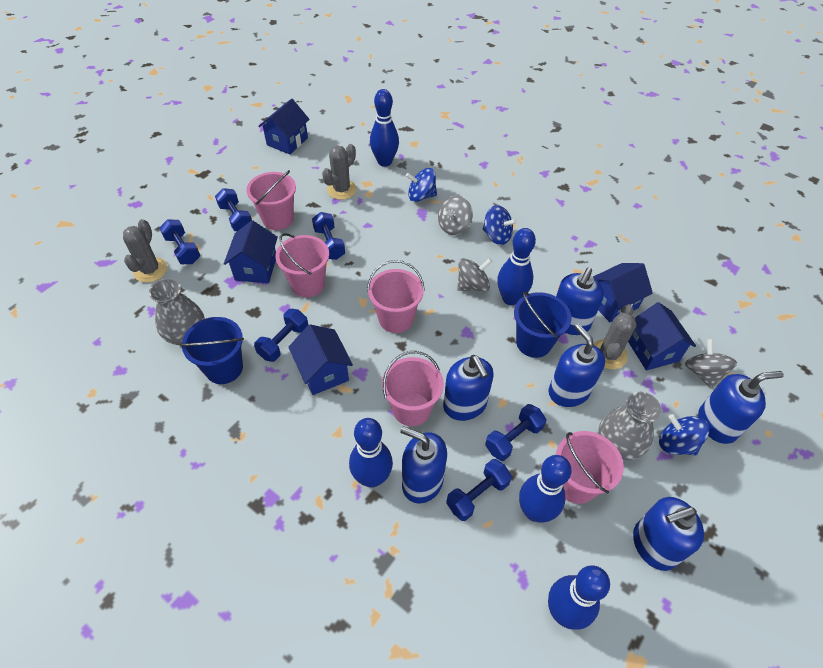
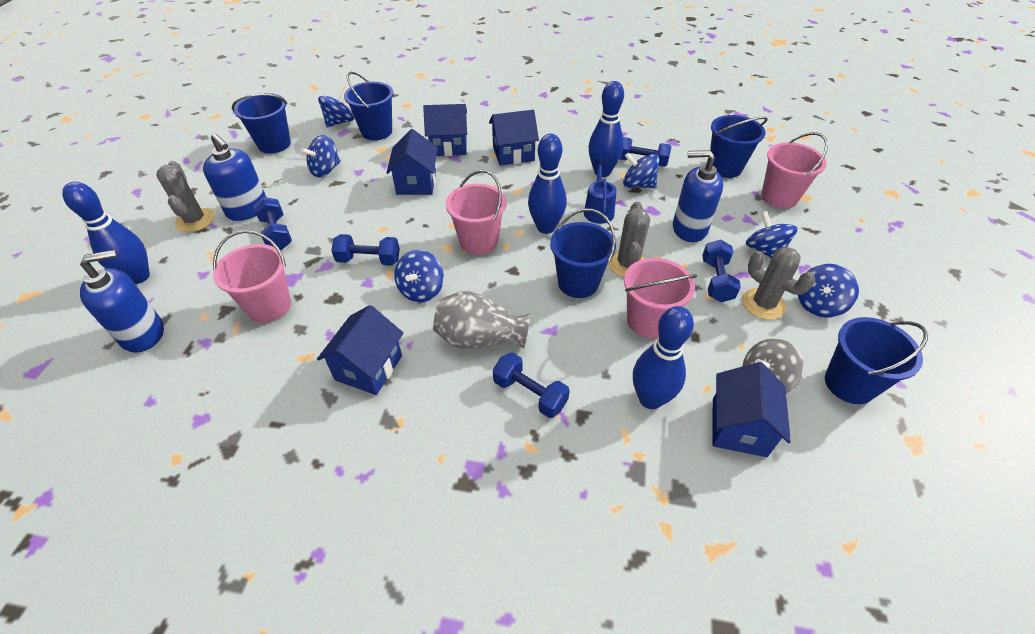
blue bowling pin: [349,418,393,488] [370,89,399,167] [497,228,536,305] [519,455,572,523] [548,565,610,630] = 5 -> [62,182,150,284] [528,133,567,234] [588,81,624,177] [633,306,694,409] = 4
blue bucket: [180,317,244,384] [514,292,572,358] = 2 -> [232,93,291,154] [344,72,394,140] [550,209,616,298] [710,115,768,178] [825,317,928,404] = 5
blue dumbbell: [159,219,200,264] [215,188,252,231] [254,309,308,362] [312,212,345,260] [446,459,512,521] [485,404,546,461] = 6 -> [254,197,292,250] [331,234,400,266] [493,352,570,418] [620,137,672,167] [702,240,741,302] = 5
blue soap dispenser: [400,426,447,504] [443,355,494,421] [549,324,605,407] [556,268,604,335] [633,497,704,571] [698,371,784,444] = 6 -> [80,250,164,353] [203,133,266,221] [673,150,723,242] = 3
blue spinning top: [406,168,437,202] [483,205,517,245] [659,414,709,455] = 3 -> [301,135,340,178] [318,90,354,128] [394,250,444,302] [623,153,660,188] [745,211,798,258] [798,264,859,318] = 6
blue watering can: none = 0 -> [584,159,617,224] = 1
grey spinning top: [438,196,473,235] [457,258,492,291] [685,339,737,389] = 3 -> [743,338,804,395] = 1
grey vase: [149,278,205,345] [598,391,661,460] = 2 -> [433,291,530,349] = 1
pink bucket: [246,170,296,230] [276,233,329,297] [367,260,425,333] [382,351,444,426] [556,431,624,504] = 5 -> [213,230,291,323] [446,170,507,255] [624,258,697,338] [761,132,828,209] = 4

